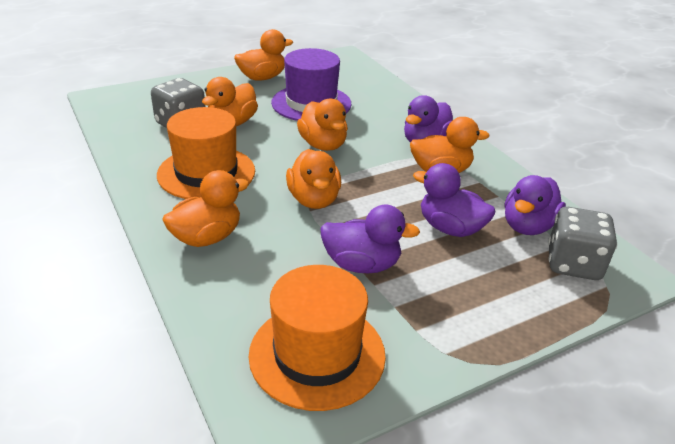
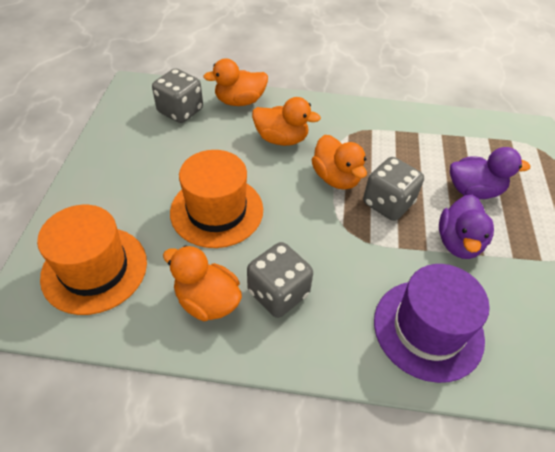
grey dice: [151,78,206,128] [548,207,617,280] = 2 -> [152,68,203,123] [247,242,313,318] [363,157,424,221] = 3
orange duck: [162,170,249,247] [202,77,258,126] [234,29,293,81] [286,149,341,209] [297,99,348,151] [410,117,489,173] = 6 -> [163,245,242,321] [203,58,268,106] [252,97,321,146] [312,135,367,190] = 4
purple duck: [320,205,420,273] [404,95,453,142] [413,163,496,237] [505,175,566,235] = 4 -> [439,195,494,259] [450,147,530,199] = 2

